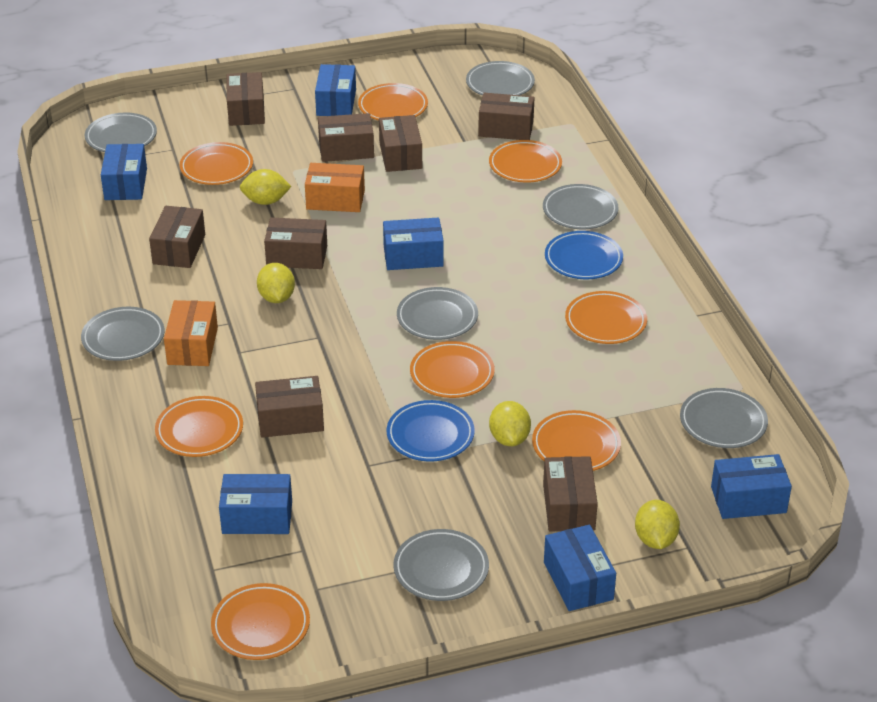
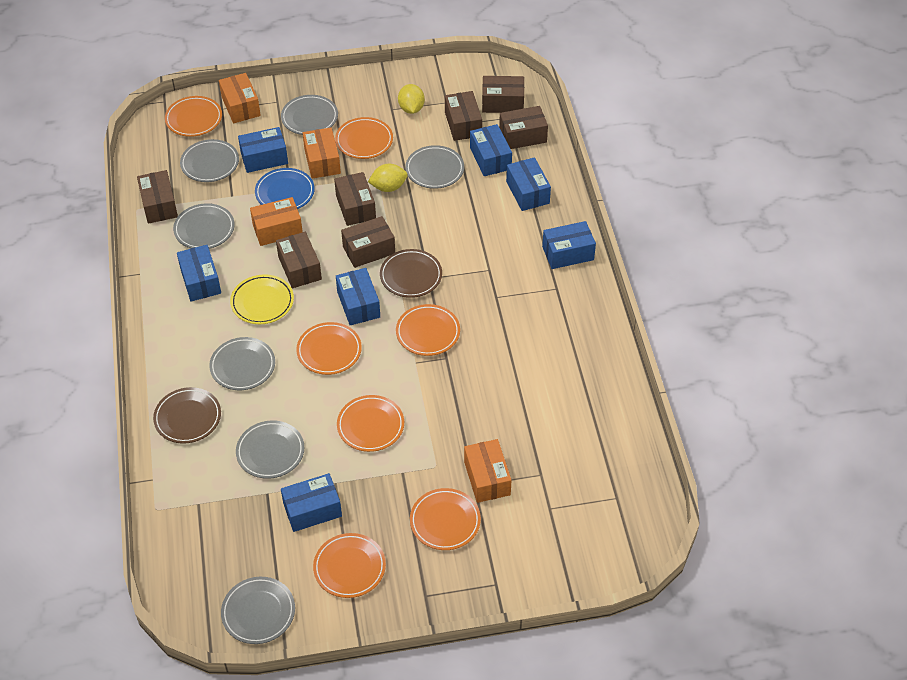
blue box: [101,144,147,200] [219,474,292,534] [315,64,356,116] [383,218,444,270] [544,525,616,611] [711,454,792,519] = 6 -> [177,245,221,301] [238,127,288,173] [281,473,342,532] [336,268,380,325] [470,124,512,176] [506,157,551,211] [542,221,596,269] = 7
blue plate: [387,400,475,462] [545,231,623,279] = 2 -> [255,168,315,209] = 1
brown box: [149,206,205,268] [226,72,265,126] [255,376,324,438] [264,218,327,269] [318,113,374,162] [379,115,422,172] [478,93,534,140] [543,456,598,532] = 8 -> [137,170,178,224] [276,232,322,288] [334,172,376,226] [341,216,395,268] [445,91,482,141] [482,76,524,113] [499,106,548,149] = 7
brown plate: none = 0 -> [153,387,221,444] [380,249,442,298] = 2
orange box: [164,300,218,366] [305,163,365,212] = 2 -> [219,73,261,123] [250,197,303,246] [303,127,341,179] [464,439,512,503] = 4
orange plate: [155,396,243,457] [180,142,253,185] [211,583,310,660] [358,83,428,120] [410,341,495,398] [489,140,562,182] [532,410,621,471] [565,291,647,344] = 8 -> [165,96,222,137] [296,322,362,375] [313,533,386,598] [335,117,393,159] [337,395,404,452] [396,304,460,356] [410,488,481,550] = 7
yellow lemon: [240,169,292,205] [257,263,295,303] [489,401,531,446] [635,500,680,549] = 4 -> [368,164,408,192] [398,84,425,114] = 2
yellow plate: none = 0 -> [230,274,294,324] = 1

